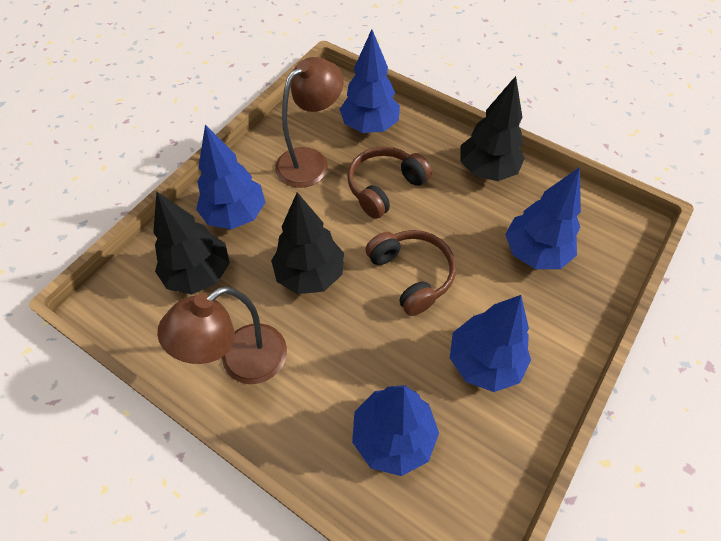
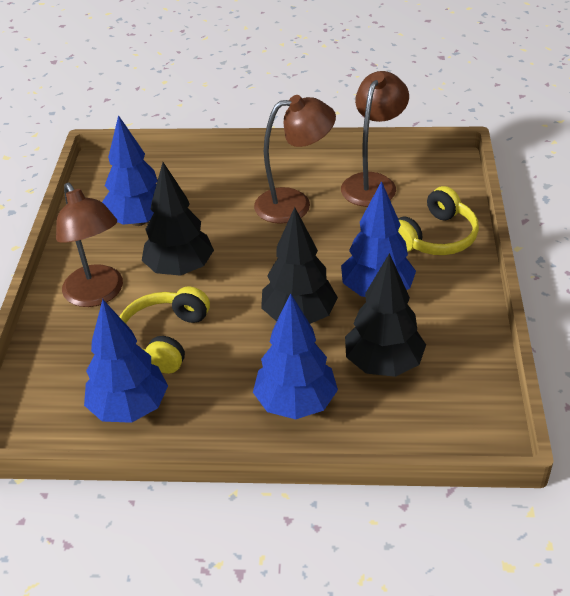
blue tree: [196,125,265,229] [339,29,400,133] [352,385,439,476] [450,295,531,392] [505,167,581,269] = 5 -> [84,299,168,423] [102,115,158,226] [253,293,338,419] [341,181,416,297] = 4
brown headphones: [347,146,432,219] [365,230,456,316] = 2 -> none = 0
brown lamp: [157,286,287,384] [275,57,344,188] = 2 -> [56,182,123,307] [254,95,336,224] [341,71,409,207] = 3
yellow headphones: none = 0 -> [120,286,210,374] [398,186,479,255] = 2

